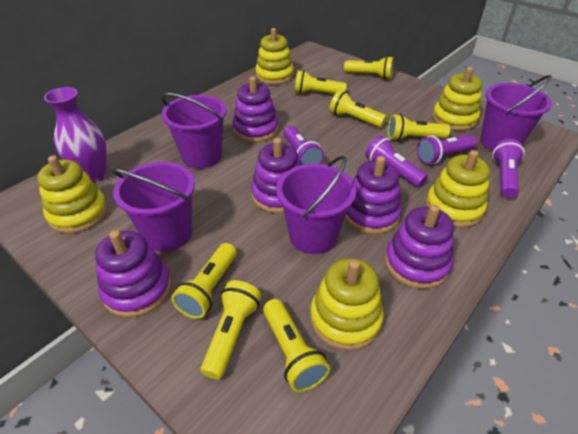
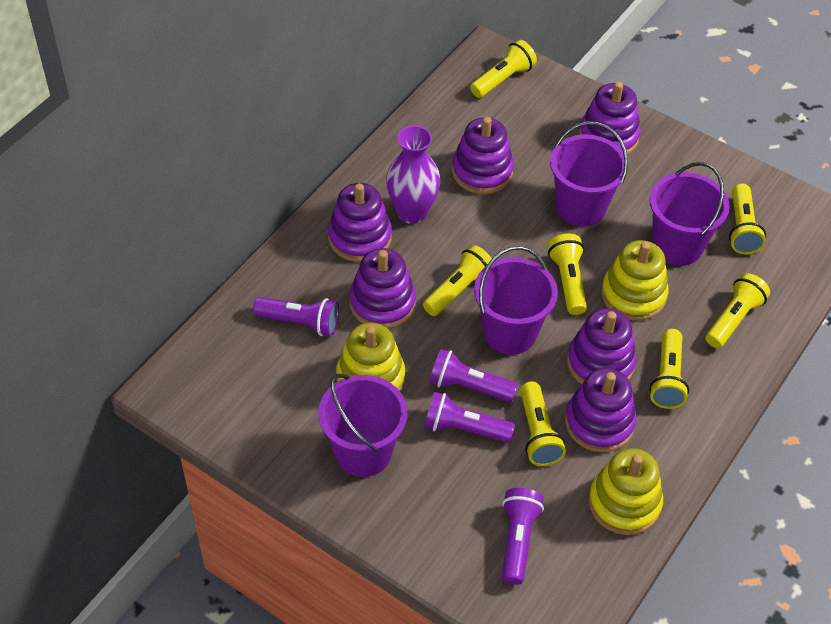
purple stacking toy: [95,230,171,318] [233,77,279,142] [251,138,300,213] [345,156,402,234] [385,204,454,289] = 5 -> [328,183,392,262] [349,248,416,329] [452,117,514,194] [565,368,637,452] [567,308,637,384] [579,82,641,155] = 6
yellow stacking toy: [37,155,108,234] [255,28,294,85] [310,258,384,350] [426,150,490,228] [432,67,482,131] = 5 -> [336,323,405,391] [588,448,663,535] [601,240,668,321] = 3

